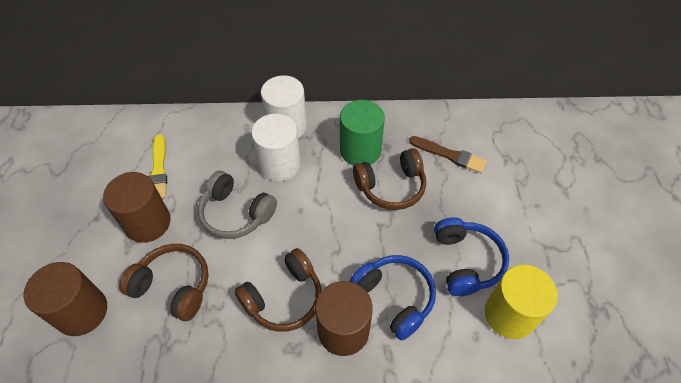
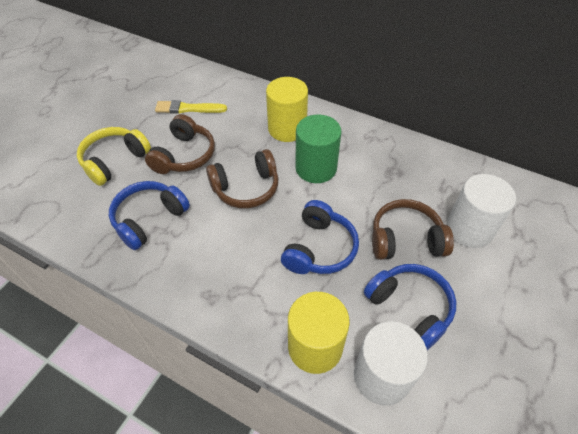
blue headphones: [349,255,436,340] [434,217,509,296] = 2 -> [109,181,190,250] [281,200,359,274] [364,264,456,350] = 3
brown brush: [409,136,487,173] = 1 -> none = 0
brown cylinder: [23,262,107,336] [103,172,171,243] [315,281,373,356] = 3 -> none = 0
grey headphones: [198,171,277,239] = 1 -> none = 0
yellow cylinder: [485,265,558,339] = 1 -> [266,77,308,142] [288,292,350,374] = 2
yellow headphones: none = 0 -> [77,127,151,186] = 1

